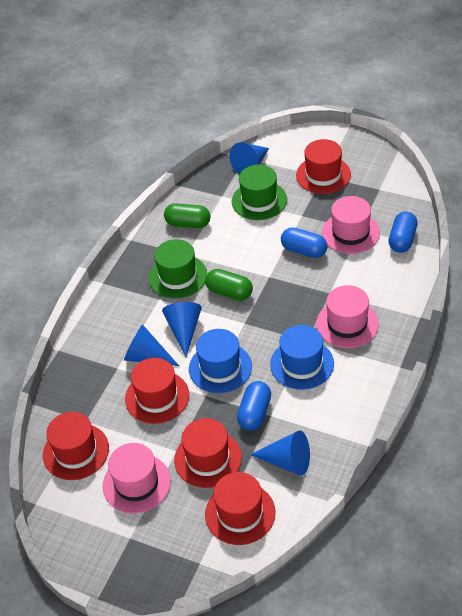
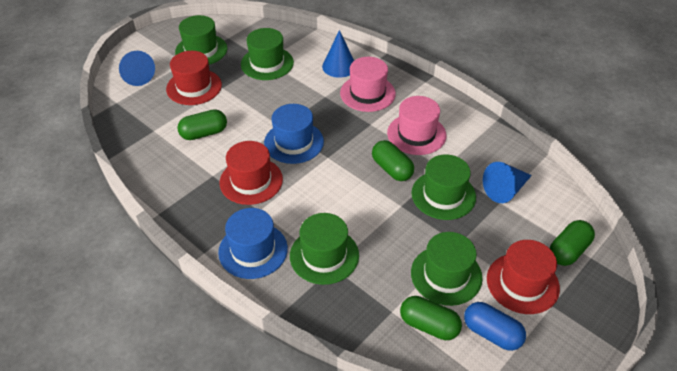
blue capsule: [237,381,271,431] [281,227,327,258] [389,211,418,253] = 3 -> [464,302,526,351] = 1
blue cone: [124,324,179,366] [162,302,202,357] [230,142,269,175] [250,431,310,476] = 4 -> [119,51,155,86] [322,30,354,78] [483,162,532,203] = 3
green capsule: [164,203,210,228] [205,269,253,300] = 2 -> [177,109,227,140] [372,140,414,181] [400,296,462,340] [550,220,595,266] = 4
green hat: [149,239,207,299] [232,165,287,220] = 2 -> [175,15,227,65] [241,28,294,80] [290,213,359,285] [411,232,483,306] [412,154,476,220] = 5
pink hat: [103,443,171,513] [316,285,379,348] [322,196,380,254] = 3 -> [340,57,396,112] [387,96,446,155] = 2
red hat: [43,412,109,480] [125,358,189,424] [174,418,242,488] [205,472,275,545] [296,139,351,194] = 5 -> [166,51,222,105] [220,141,283,205] [487,240,560,314] = 3

